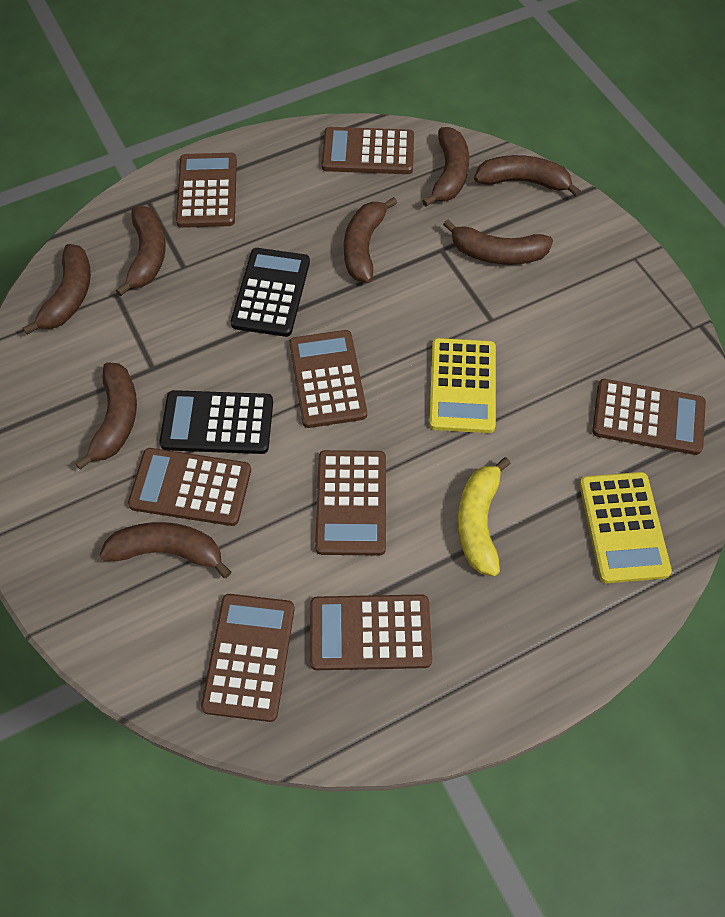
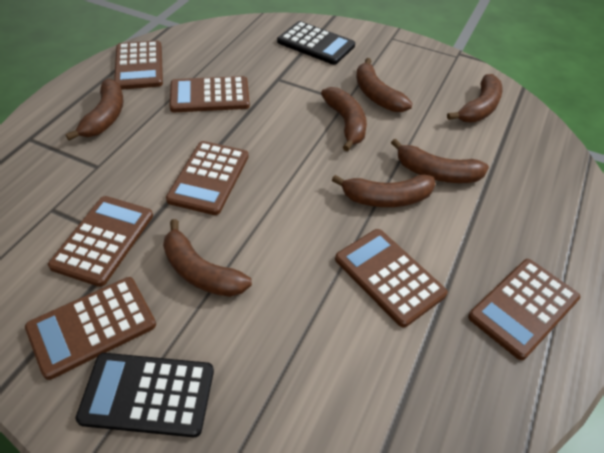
brown banana: [23,244,91,335] [75,362,137,470] [99,522,231,578] [116,206,166,296] [344,197,397,283] [422,127,469,207] [443,220,553,265] [474,155,581,197] = 8 -> [65,78,124,141] [163,219,252,297] [321,87,367,151] [332,175,435,207] [356,58,413,112] [391,139,489,183] [447,74,503,122] = 7
brown calculator: [128,448,251,526] [176,153,237,228] [201,594,295,722] [289,330,367,428] [310,594,432,670] [315,450,386,556] [322,127,414,174] [592,379,706,455] = 8 -> [25,277,156,380] [48,196,153,287] [114,41,163,90] [166,141,249,215] [170,76,250,112] [335,229,448,327] [468,259,580,360] = 7
yellow banana: [458,457,511,576] = 1 -> none = 0
yellow calculator: [429,338,496,433] [579,472,672,583] = 2 -> none = 0

